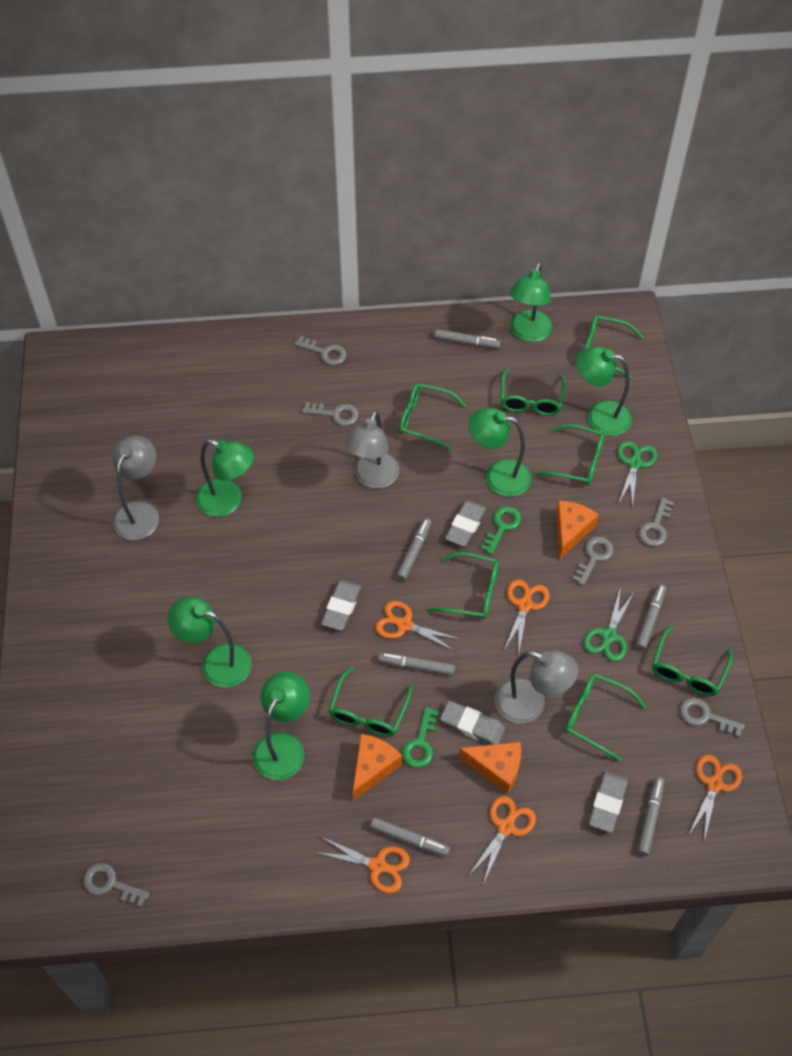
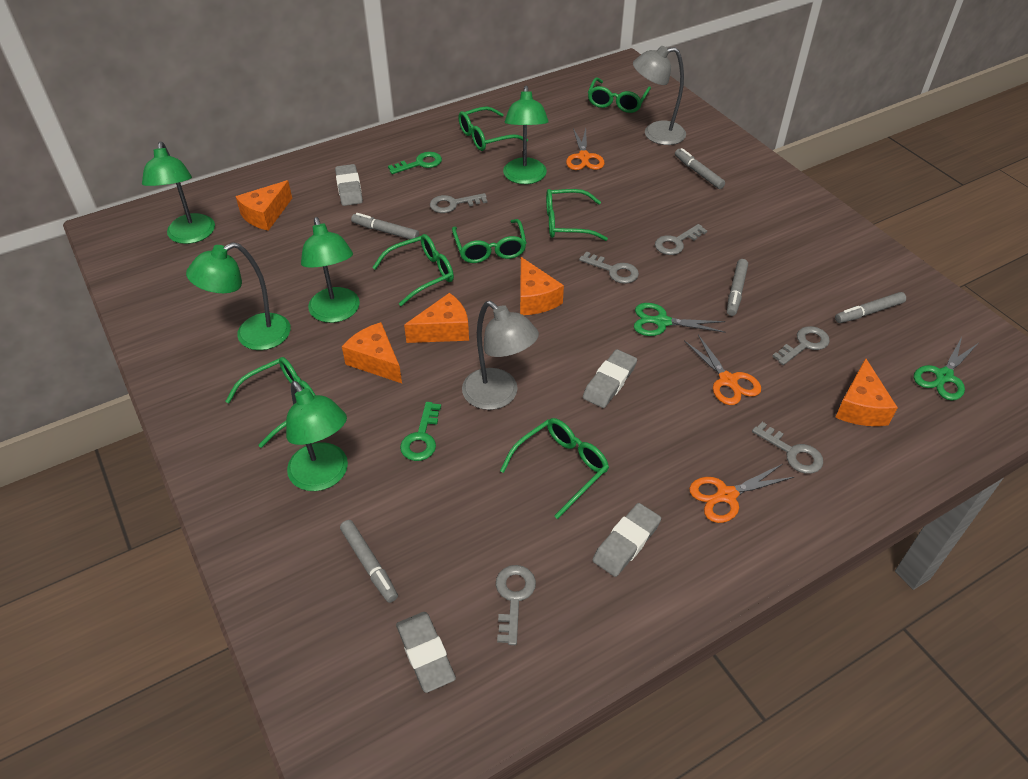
green glasses: [328,667,412,737] [399,383,467,450] [428,552,499,619] [500,369,566,416] [536,424,605,485] [565,674,646,761] [584,315,643,379] [652,626,733,696] = 8 -> [225,357,315,448] [372,234,454,306] [452,219,526,263] [458,107,528,151] [500,418,609,519] [546,189,608,241] [588,77,651,113] = 7
green lamp: [167,597,251,688] [196,439,254,517] [253,672,310,780] [468,408,531,497] [510,263,552,342] [576,346,632,436] = 6 -> [142,142,215,244] [186,242,291,350] [286,381,348,491] [301,217,360,323] [503,85,549,184] = 5
grey lamp: [113,435,159,540] [345,411,399,489] [495,650,578,724] = 3 -> [462,301,539,410] [633,46,686,145] = 2
grey marker: [370,817,450,857] [378,653,455,676] [396,518,432,581] [435,329,501,349] [636,584,666,650] [637,777,664,856] = 6 -> [340,520,398,603] [351,213,419,239] [675,148,725,189] [727,259,748,316] [835,292,906,323] = 5
orange cheese: [353,734,402,801] [459,742,521,794] [556,501,599,559] = 3 -> [235,180,292,231] [342,322,402,383] [404,293,469,343] [520,257,564,315] [835,358,898,426] = 5
orange scissors: [315,837,410,893] [376,601,460,652] [468,796,536,884] [504,579,550,656] [689,755,742,841] = 5 -> [566,128,604,170] [684,335,761,405] [689,464,794,523] = 3

